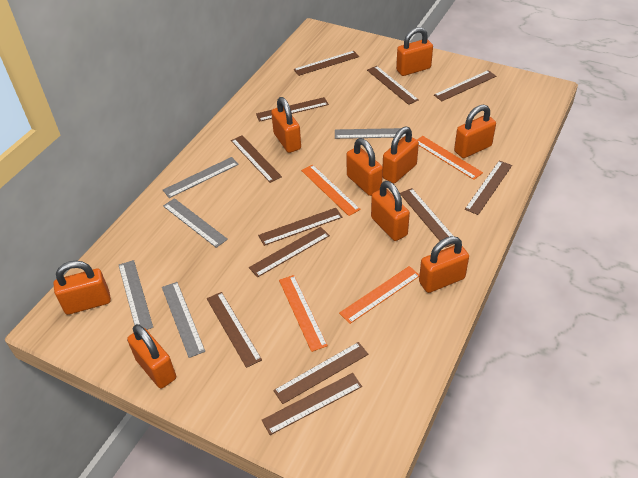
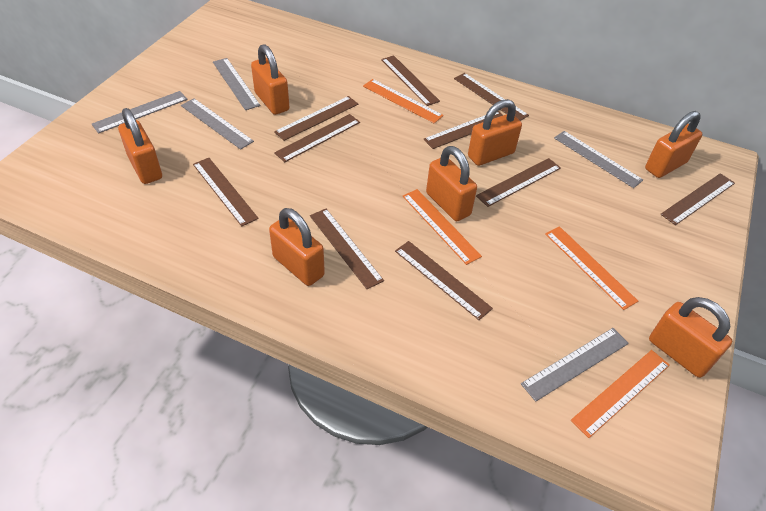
brown ruler: [207,292,262,368] [231,135,282,183] [249,227,330,278] [256,97,329,122] [258,208,342,246] [262,373,362,435] [273,342,368,404] [294,51,359,76] [367,66,419,105] [400,188,454,248] [434,70,496,101] [465,161,512,215] = 12 -> [193,158,259,226] [274,96,358,141] [274,114,360,162] [310,209,384,289] [381,55,440,106] [395,241,493,320] [423,111,503,149] [454,73,529,121] [476,158,561,207] [660,173,735,225] = 10
orange padlock: [53,261,111,315] [127,324,176,389] [271,97,301,153] [346,138,383,196] [371,181,410,241] [383,127,419,184] [396,27,433,76] [419,236,469,293] [454,105,496,158] = 9 -> [118,108,162,184] [251,44,289,115] [269,208,325,286] [426,146,477,221] [468,99,522,166] [645,111,702,178] [649,297,732,378] = 7

